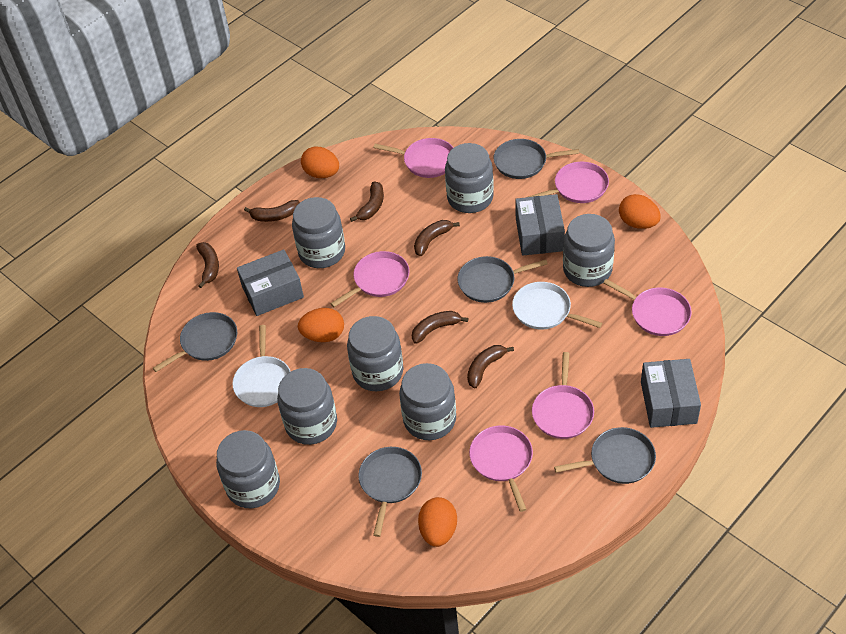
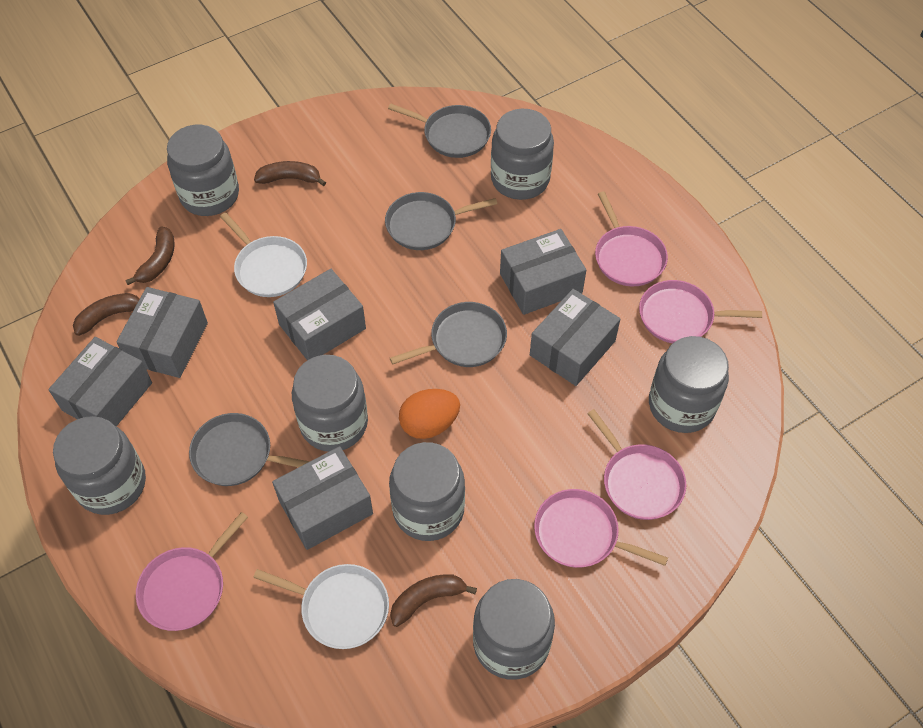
brown banana: [196,242,219,288] [244,200,300,222] [350,181,384,222] [412,311,469,344] [414,220,460,256] [467,345,514,388] = 6 -> [73,293,139,336] [125,227,175,285] [254,161,326,186] [390,574,477,627] = 4
grey box: [237,249,304,316] [515,194,565,256] [641,359,701,428] = 3 -> [48,337,152,426] [116,287,208,378] [272,446,373,550] [273,269,366,360] [500,229,586,315] [530,289,620,386] = 6
grey pan: [153,312,237,372] [358,447,422,537] [458,256,548,303] [493,139,579,179] [554,427,656,484] = 5 -> [189,413,310,486] [385,192,497,250] [388,104,491,158] [390,302,507,367] = 4
orange egg: [298,308,344,342] [301,147,339,178] [418,497,457,547] [619,194,661,229] = 4 -> [399,389,460,439] = 1
pink pan: [330,251,410,307] [373,138,454,178] [469,425,533,512] [528,162,609,203] [532,352,594,439] [603,279,692,336] = 6 -> [136,512,248,631] [534,489,668,568] [587,409,686,520] [595,191,668,286] [639,280,762,343] = 5

